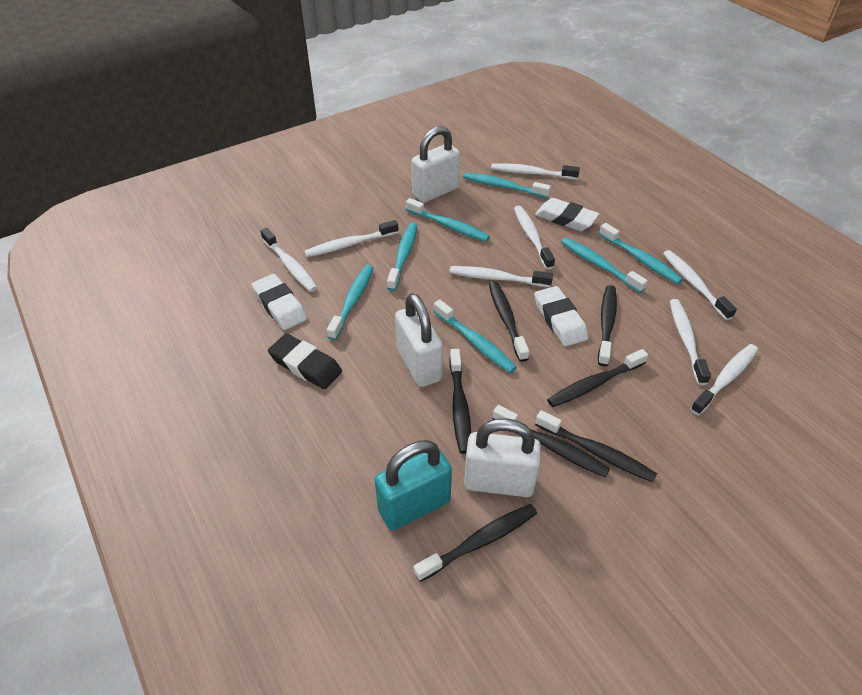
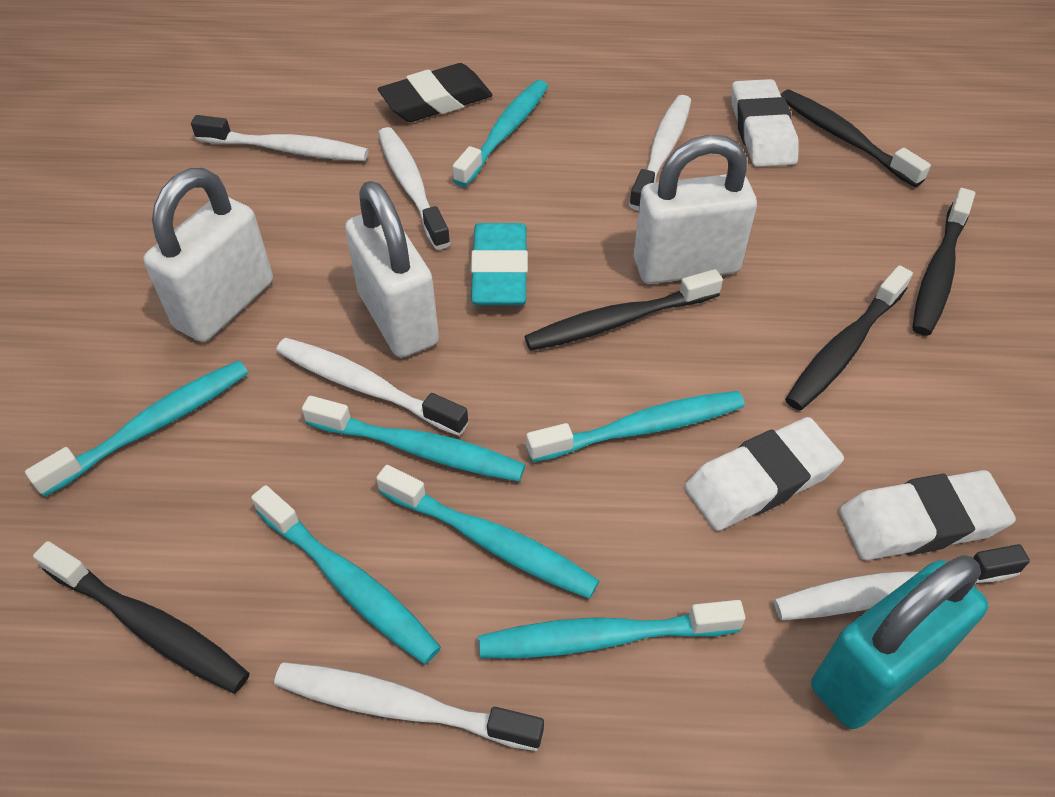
black toothbrush: [414,504,537,582] [449,349,471,454] [489,281,529,362] [493,405,610,478] [535,410,657,483] [547,349,648,407] [598,285,617,366] = 7 -> [33,541,250,693] [524,269,723,351] [781,90,931,187] [785,265,913,410] [912,188,975,336] = 5
turquoise eraser: none = 0 -> [471,223,528,305] = 1
white toothbrush: [260,228,318,292] [304,220,398,257] [449,266,553,287] [491,163,580,180] [514,206,555,270] [663,250,737,320] [670,299,711,385] [690,344,758,415] = 8 -> [191,115,368,161] [274,662,544,751] [276,338,468,436] [378,127,451,250] [629,95,691,211] [774,544,1030,620] = 6

